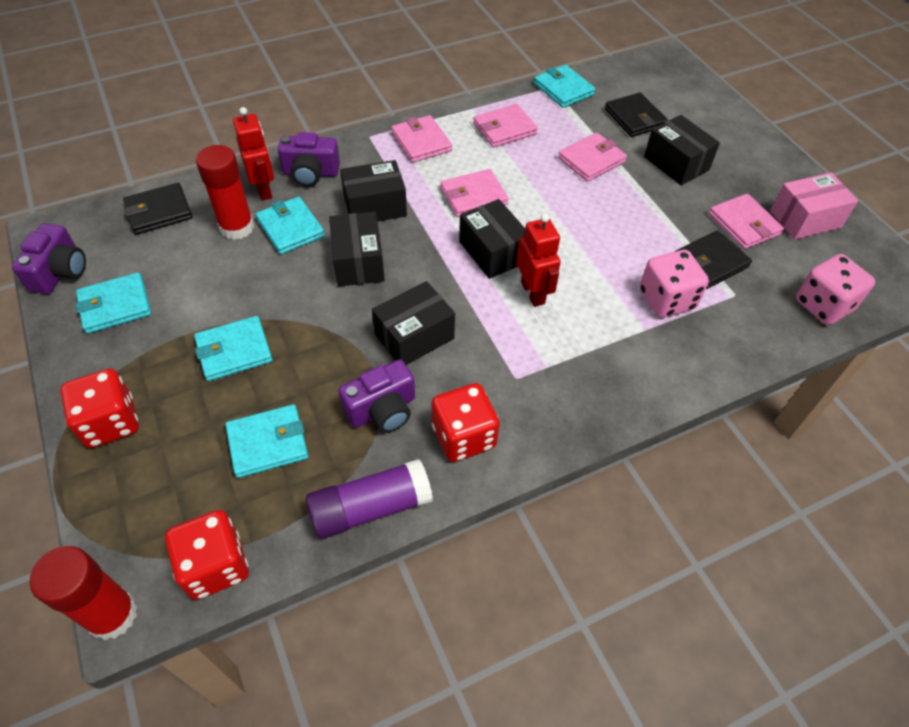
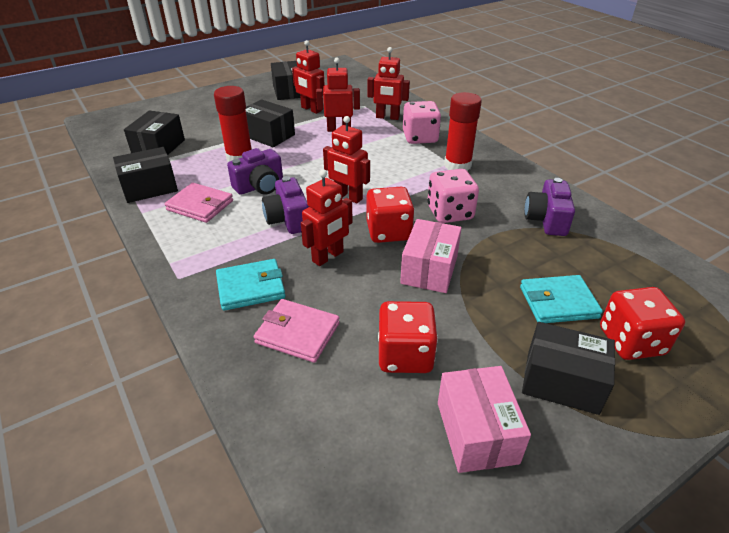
black wallet: [123,183,192,235] [605,92,668,137] [675,230,752,289] = 3 -> none = 0
pink box: [770,172,858,240] = 1 -> [400,219,461,293] [438,366,531,473] = 2
pink wallet: [391,115,452,163] [440,169,509,217] [473,104,538,148] [558,133,627,182] [709,194,784,249] = 5 -> [164,183,233,223] [254,299,340,363] = 2
purple glue stick: [306,459,433,539] = 1 -> none = 0
red robot: [233,107,274,201] [516,214,561,307] = 2 -> [292,40,325,114] [301,170,353,266] [316,57,360,132] [323,116,370,203] [368,47,410,120] = 5
turquoise wallet: [75,272,151,334] [194,316,273,381] [225,404,308,478] [256,197,325,254] [534,65,595,108] = 5 -> [216,259,285,311] [520,275,603,323] = 2

